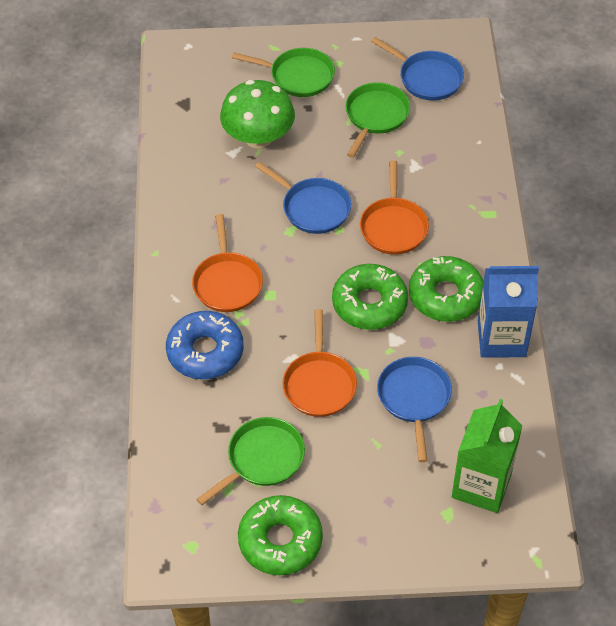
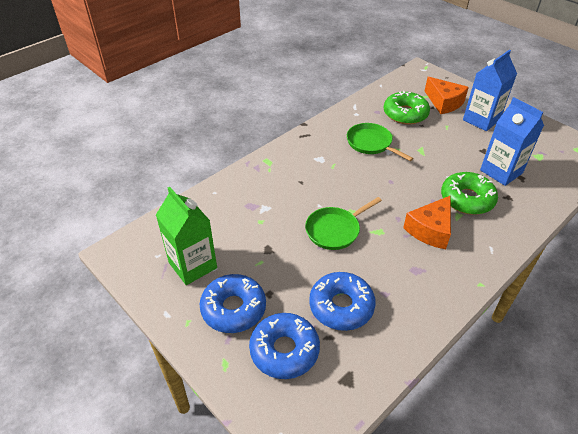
blue carton: [478,266,539,358] = 1 -> [463,50,517,131] [480,97,544,186] = 2
blue donut: [166,311,244,380] = 1 -> [200,274,266,333] [249,313,320,379] [309,272,376,331] = 3
blue pan: [255,162,351,234] [371,37,464,100] [377,357,452,462] = 3 -> none = 0
green donut: [238,495,323,575] [332,264,408,330] [409,256,484,322] = 3 -> [383,91,430,125] [441,172,498,215] = 2
green mushroom: [220,80,295,148] = 1 -> none = 0
green pan: [196,417,305,505] [232,48,335,97] [345,82,410,158] = 3 -> [305,197,382,250] [347,123,413,161] = 2
orange cheese: none = 0 -> [403,195,451,249] [425,77,469,114] = 2
orange pan: [192,214,263,312] [282,309,357,417] [360,160,429,255] = 3 -> none = 0

